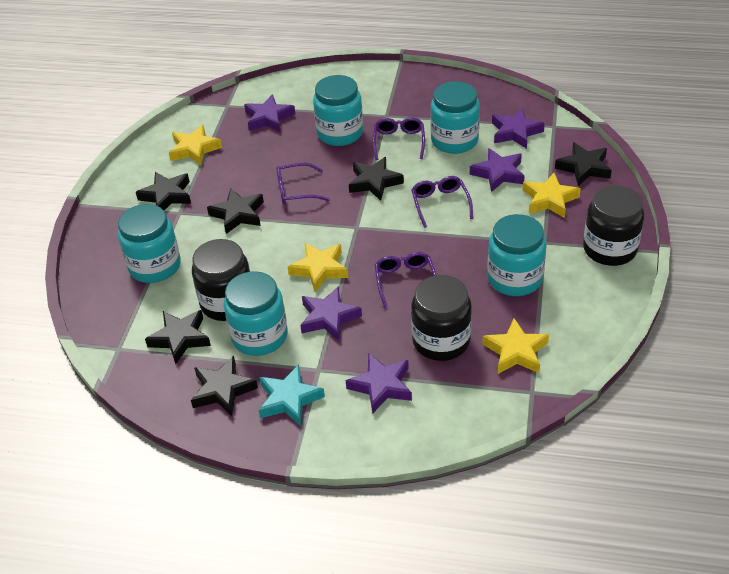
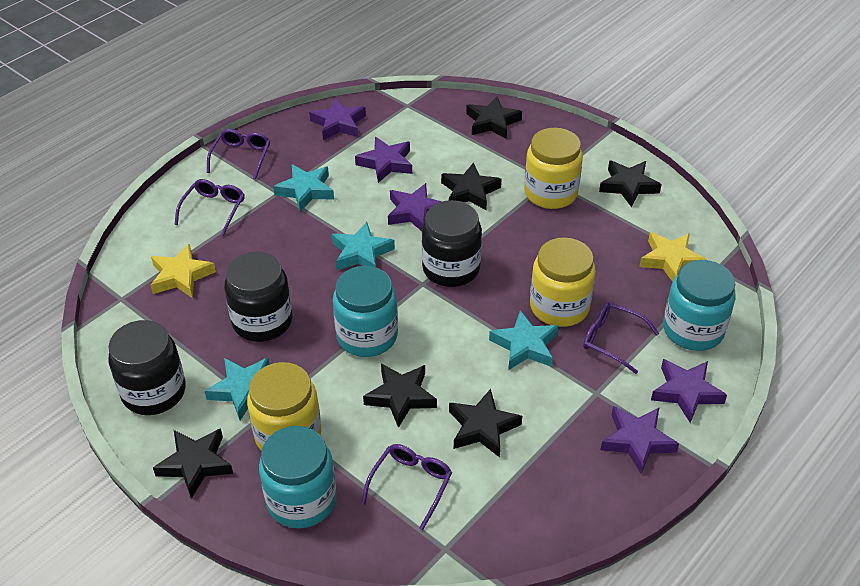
turquoise jar: [118,204,181,283] [224,271,288,356] [313,75,363,146] [430,82,480,154] [487,214,546,296] = 5 -> [259,426,337,528] [333,266,398,357] [663,260,736,351] = 3
turquoise star: [259,365,325,426] = 1 -> [205,358,270,420] [273,164,334,212] [331,222,395,270] [489,310,558,370] = 4
yellow jar: none = 0 -> [247,362,321,451] [524,128,583,209] [530,237,596,327] = 3
yellow star: [169,125,222,165] [288,243,348,292] [482,318,549,374] [522,173,581,218] = 4 -> [150,244,216,298] [639,232,707,282] = 2

